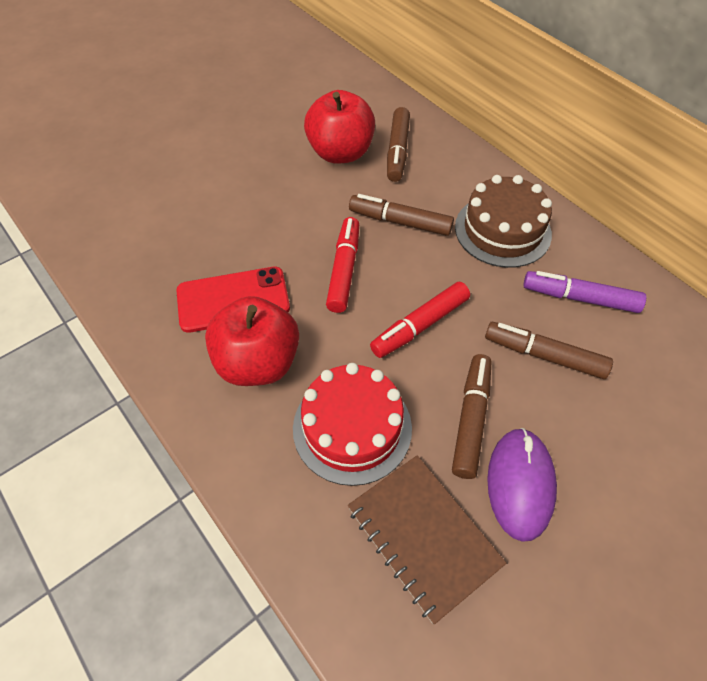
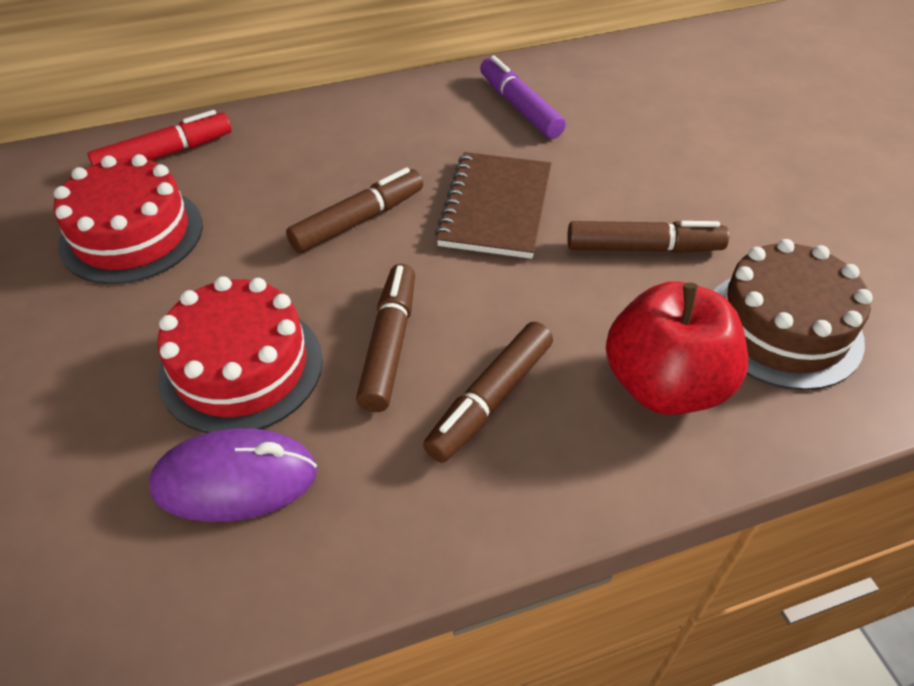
red apple: [205,296,299,386] [304,90,375,164] = 2 -> [606,281,748,415] = 1
red cake: [293,363,412,486] = 1 -> [53,154,203,284] [157,276,323,433] = 2
red marker: [326,217,359,313] [370,282,470,358] = 2 -> [88,110,232,165] = 1
red phone: [176,267,290,333] = 1 -> none = 0

